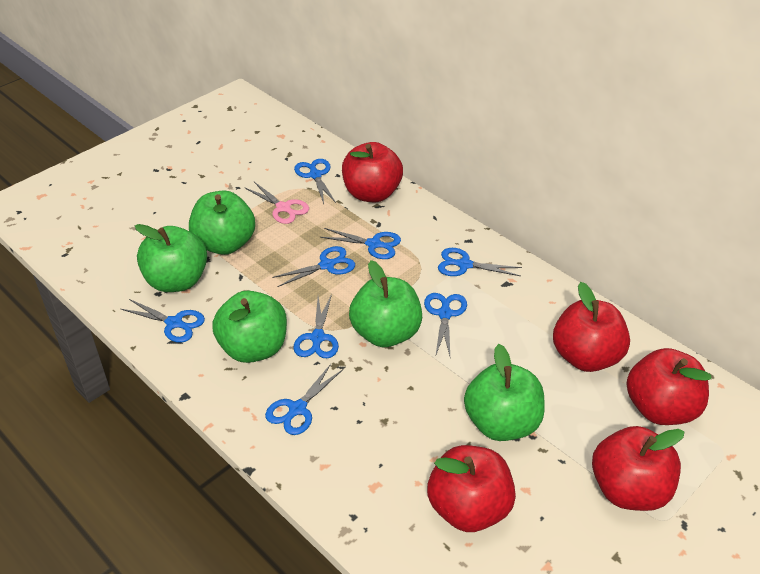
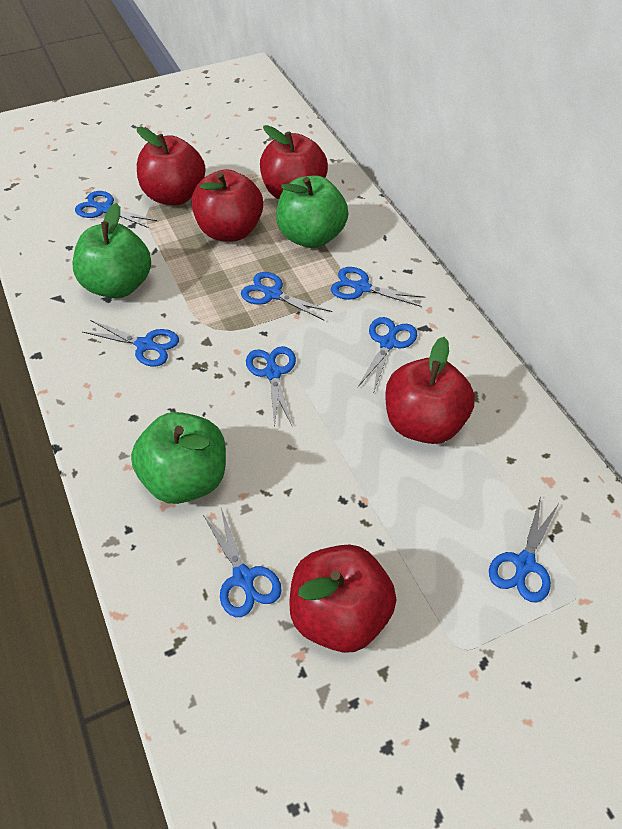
green apple: [135,224,207,292] [189,190,255,255] [212,291,287,363] [349,260,422,347] [464,344,545,441] = 5 -> [73,203,151,298] [131,412,226,504] [276,175,348,248] = 3
pink scissors: [244,182,309,224] = 1 -> none = 0

